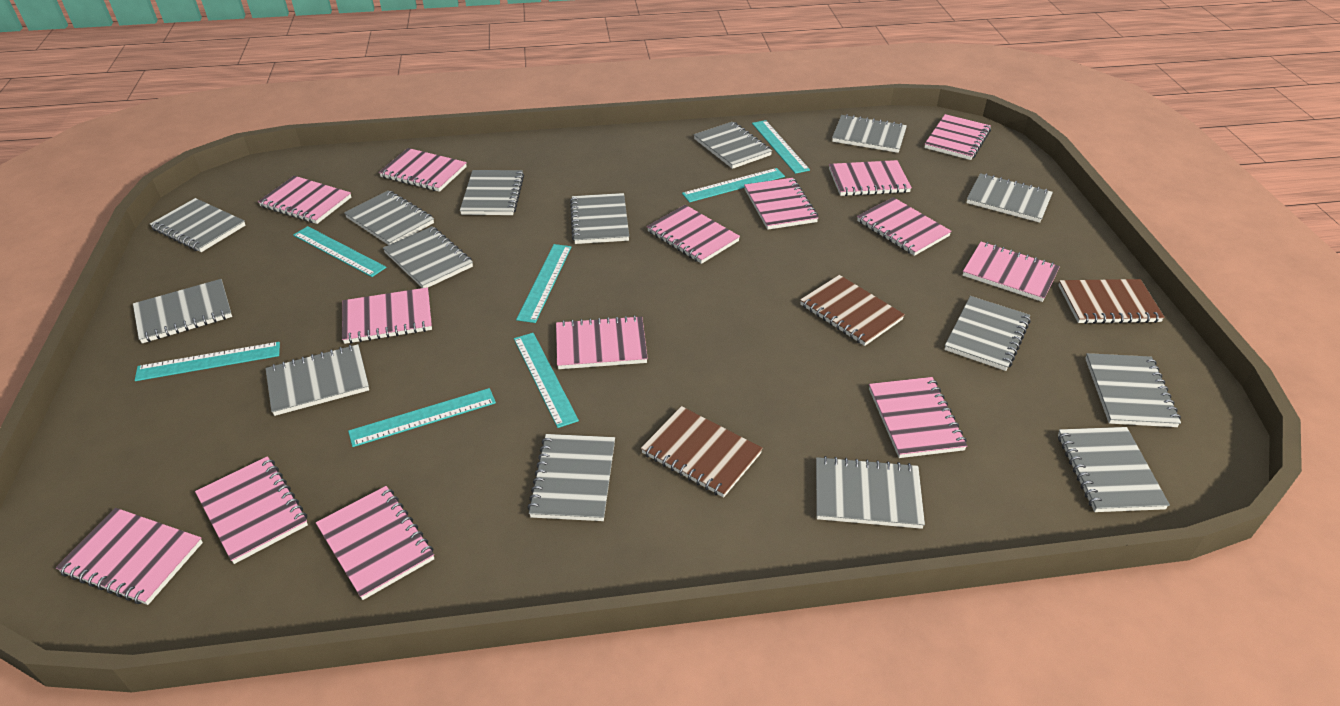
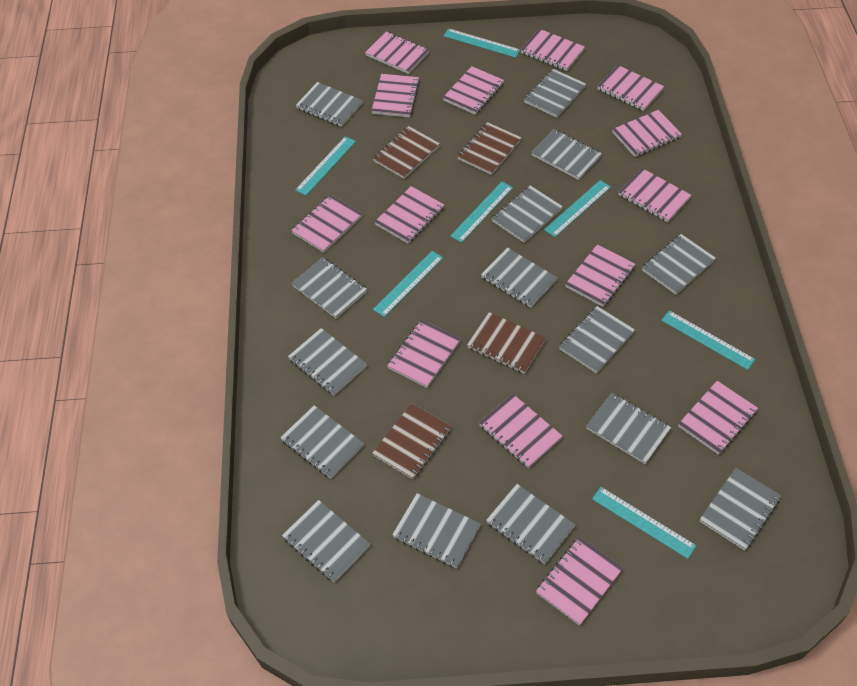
brown notebook: [641,406,763,498] [800,275,905,346] [1058,279,1165,324] = 3 -> [372,403,452,479] [373,126,440,179] [457,122,522,175] [467,312,546,374] = 4

